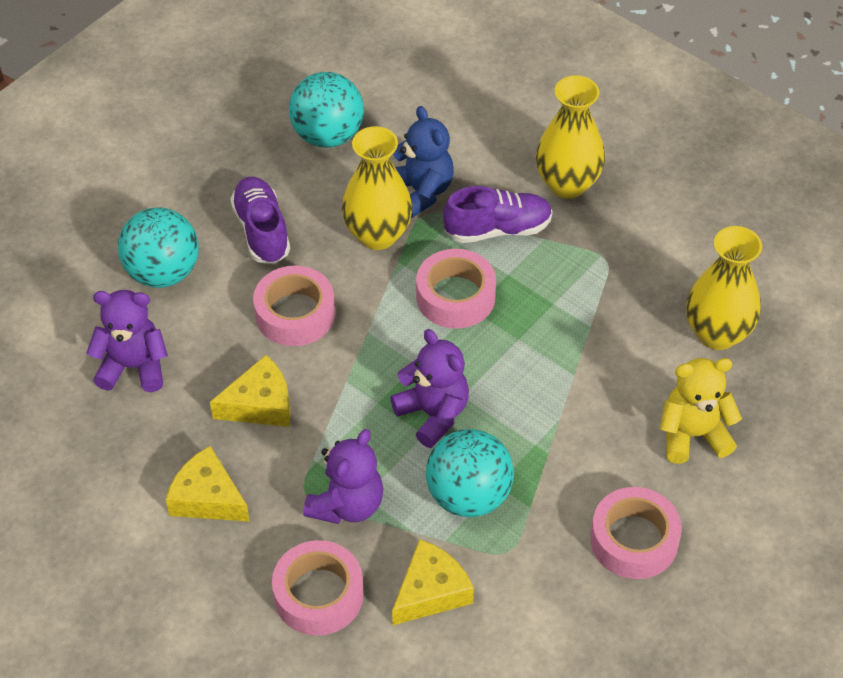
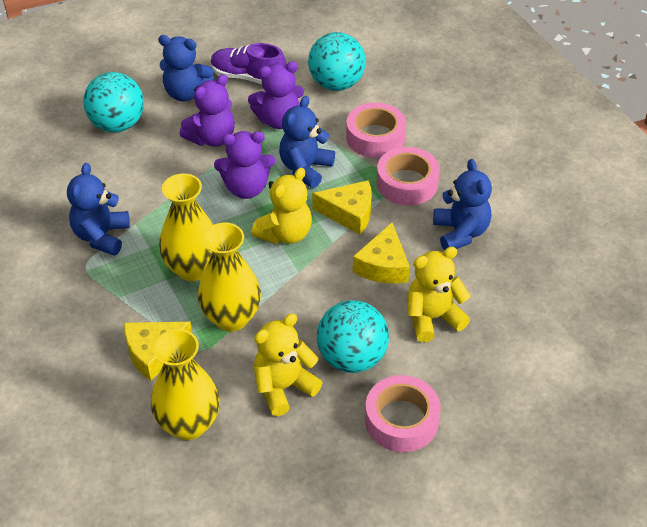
blue teddy bear: [393,106,454,218] = 1 -> [67,163,130,256] [158,35,214,102] [279,96,335,188] [433,159,492,250] = 4
pink tape: [253,265,335,346] [272,540,364,636] [416,249,496,329] [591,487,682,579] = 4 -> [346,102,406,158] [365,375,441,452] [377,147,440,206] = 3
purple shoe: [230,177,290,264] [443,186,553,243] = 2 -> [210,43,286,84] = 1
yellow teddy bear: [660,358,742,464] = 1 -> [251,168,312,244] [254,314,323,416] [407,247,470,342] = 3

